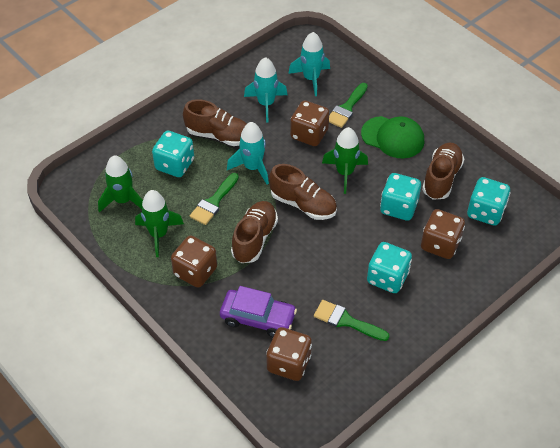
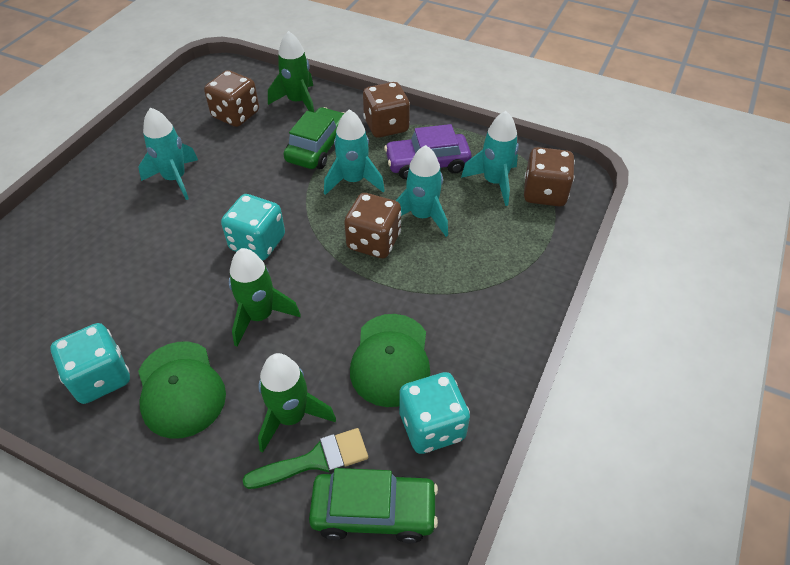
brown shoe: [183,99,247,146] [231,201,278,263] [269,164,337,220] [422,142,464,200] = 4 -> none = 0
green brush: [190,173,239,225] [314,300,389,341] [329,83,368,128] = 3 -> [242,428,368,489] = 1
green cap: [361,116,424,158] = 1 -> [138,342,226,439] [350,314,430,407] = 2
green car: none = 0 -> [284,107,344,169] [309,468,438,544] = 2
turquoise dice: [152,131,194,177] [367,242,412,293] [380,173,421,220] [467,177,510,225] = 4 -> [51,323,130,404] [221,194,285,260] [399,372,470,454] = 3
turquoise rocket: [227,122,269,185] [244,57,287,123] [288,32,330,96] = 3 -> [138,107,198,200] [324,109,385,195] [395,145,448,237] [461,111,519,206] = 4

